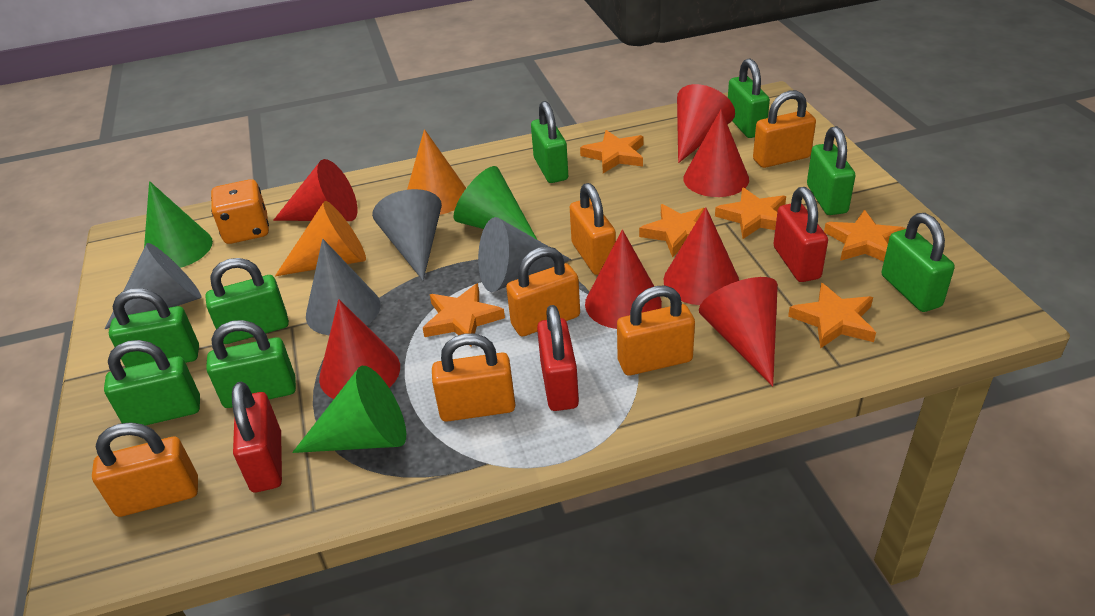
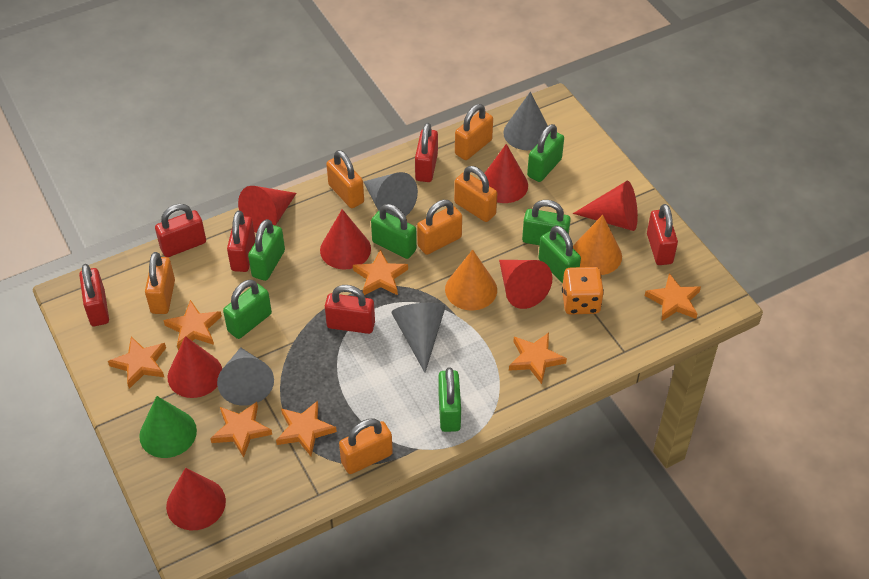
green cone: [144,181,213,268] [292,366,406,453] [454,166,537,239] = 3 -> [139,396,197,458] = 1
green padlock: [104,340,200,426] [109,288,199,368] [205,258,289,344] [206,320,296,408] [531,101,568,183] [728,58,770,138] [807,126,855,215] [882,213,955,312] = 8 -> [223,280,272,339] [248,219,285,281] [371,204,417,259] [438,367,461,432] [522,200,571,245] [527,124,564,182] [538,226,581,284] = 7
orange star: [423,283,505,347] [580,130,643,173] [639,204,705,257] [715,187,786,239] [788,283,876,349] [824,210,906,262] = 6 -> [108,336,166,389] [163,300,222,350] [210,402,272,458] [276,401,337,456] [353,249,408,295] [509,333,567,384] [645,273,701,321] = 7
red padlock: [232,382,282,492] [537,305,579,411] [773,187,828,282] = 3 -> [79,264,109,326] [155,204,206,257] [227,211,255,272] [325,285,375,334] [415,123,438,182] [647,204,678,265] = 6

